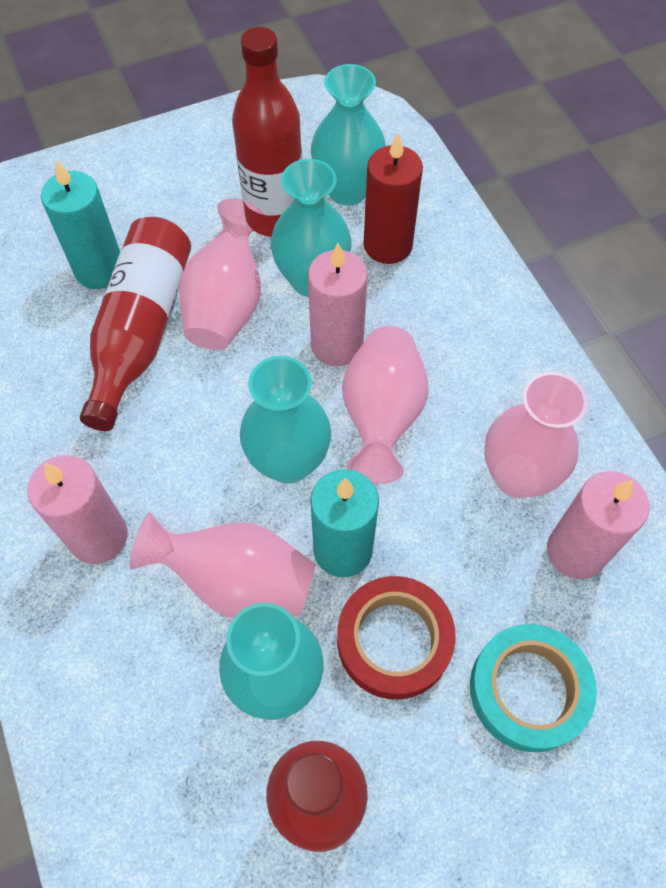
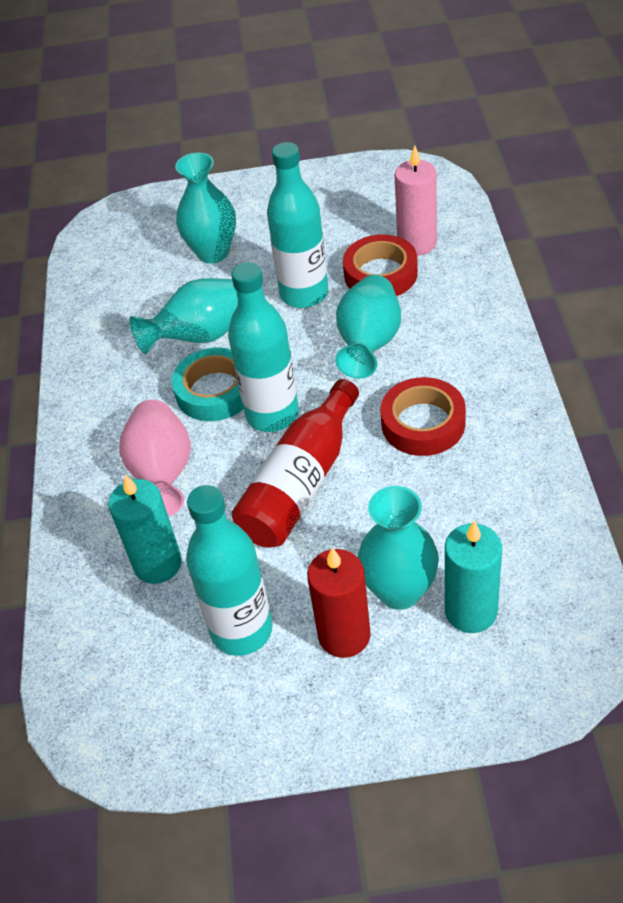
pink candle: [27,455,127,564] [308,243,368,366] [547,471,650,579] = 3 -> [395,145,437,255] = 1
pink vase: [130,512,316,618] [179,198,265,350] [342,326,429,484] [484,372,587,498] = 4 -> [119,400,191,516] = 1
red bottle: [80,217,191,431] [232,27,302,237] [266,741,368,853] = 3 -> [232,379,359,548] = 1
red tape: [337,576,456,700] = 1 -> [343,234,418,296] [381,377,466,456] = 2
turquoise bottle: none = 0 -> [186,485,273,656] [228,262,299,432] [267,142,328,308] = 3

